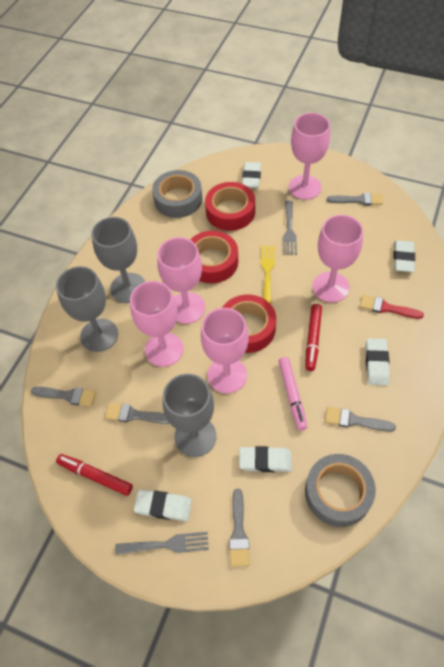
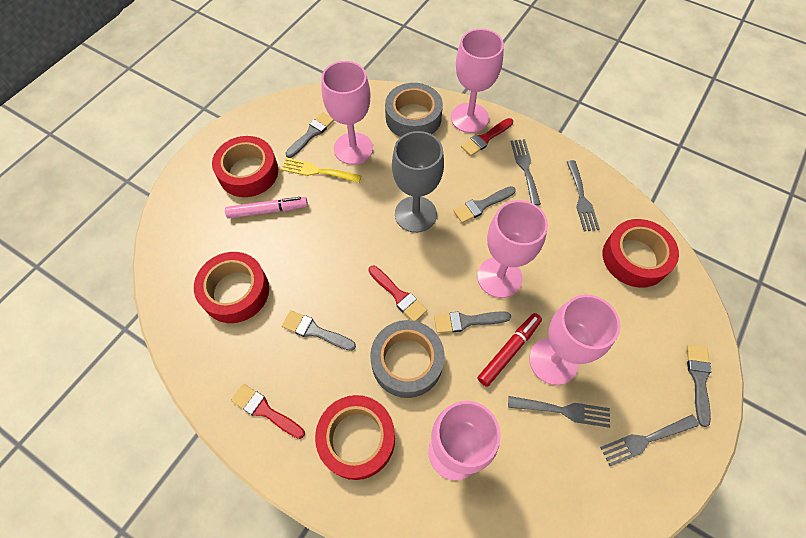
grey fork: [115,532,209,555] [283,201,297,255] = 2 -> [508,396,610,428] [511,139,541,206] [567,160,600,231] [600,415,699,466] = 4
grey goblet: [56,266,118,352] [91,217,145,303] [163,374,217,457] = 3 -> [392,131,444,233] = 1
red brush: [360,295,424,319] = 1 -> [231,384,305,439] [369,266,427,321] [461,118,513,156] = 3
red marker: [56,454,133,496] [305,304,322,371] = 2 -> [477,313,542,387] = 1
red tape: [190,231,238,283] [205,182,255,231] [222,295,276,353] = 3 -> [194,252,269,323] [212,136,278,197] [315,395,395,480] [603,219,679,288] = 4
white eraser: [134,489,192,521] [239,446,292,472] [242,162,261,188] [365,338,390,385] [394,240,415,272] = 5 -> none = 0

